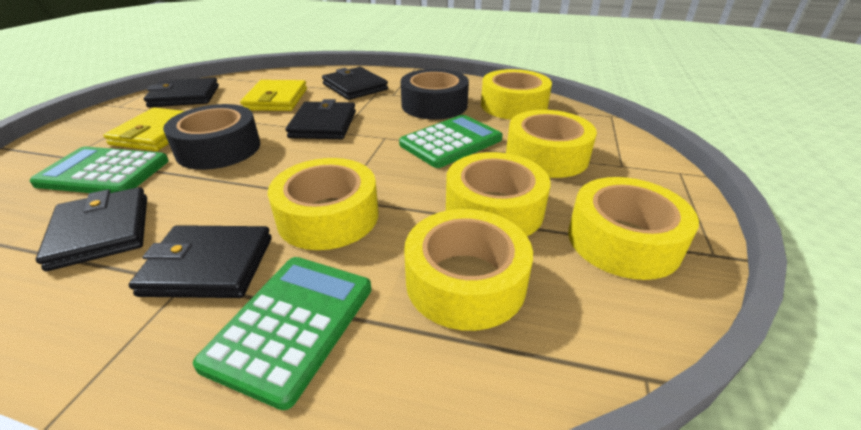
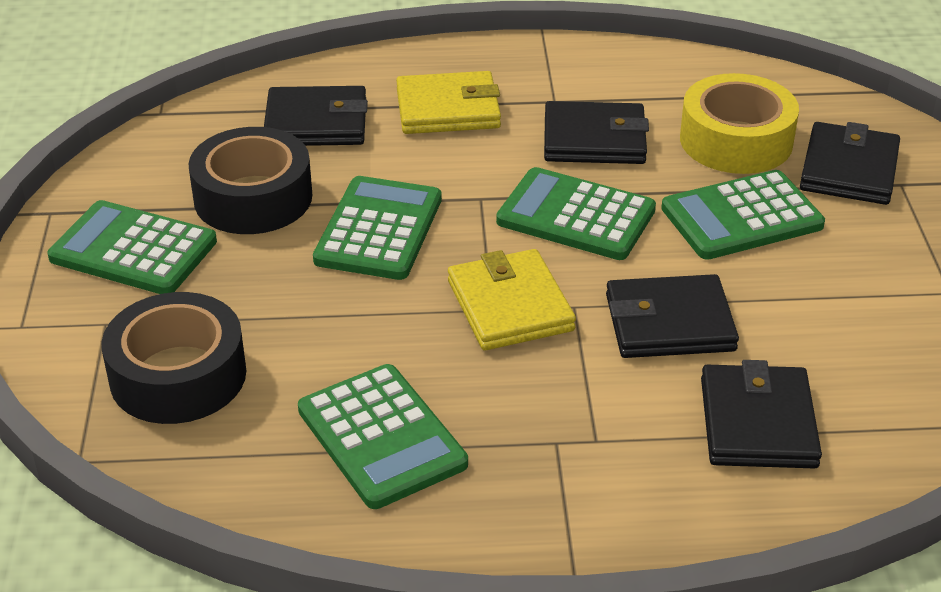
green calculator: [29,147,169,193] [193,257,372,410] [399,115,503,168] = 3 -> [47,200,217,294] [298,364,468,509] [313,176,442,280] [496,167,656,260] [661,170,825,260] = 5
yellow tape: [268,158,378,250] [404,209,533,331] [446,152,550,236] [481,69,552,120] [506,110,597,178] [568,177,699,280] = 6 -> [680,73,799,174] = 1

